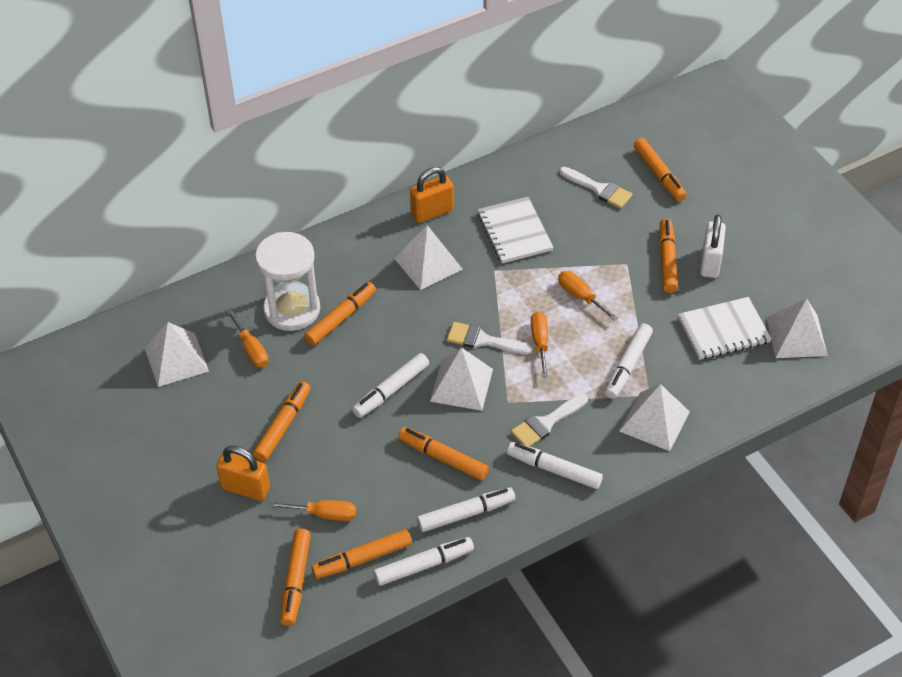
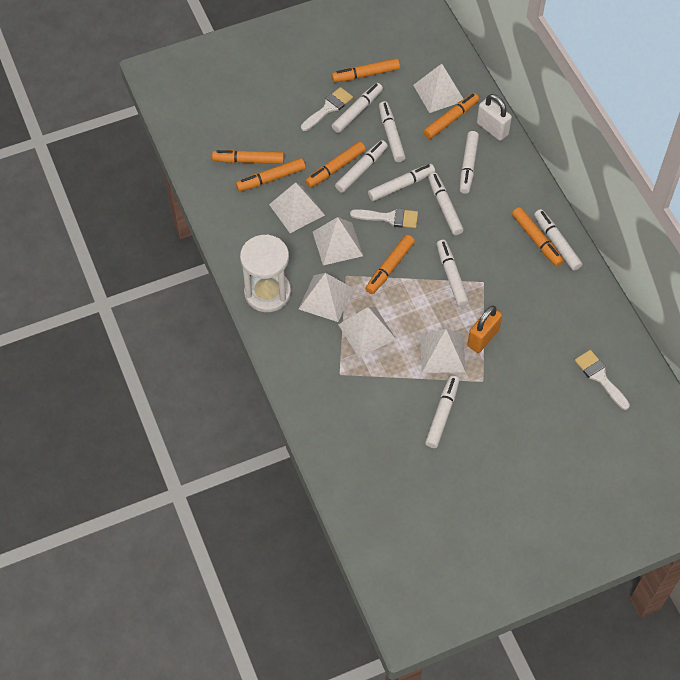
orange padlock: [216,446,270,501] [410,167,454,223] = 2 -> [467,306,502,353] = 1
orange screwdriver: [227,310,269,367] [270,500,356,521] [531,311,548,377] [558,271,618,321] = 4 -> none = 0
white marker: [352,353,429,418] [374,537,474,586] [417,487,515,532] [507,442,603,489] [605,323,653,399] = 5 -> [332,83,383,133] [335,140,388,193] [368,164,435,201] [379,101,406,162] [425,375,460,448] [428,172,464,235] [436,240,469,307] [460,131,479,194] [534,209,582,271] = 9
white notebook: [477,197,554,263] [678,297,772,360] = 2 -> none = 0
white pyramid: [145,322,209,387] [394,225,463,290] [430,347,493,411] [619,384,690,451] [767,298,828,358] = 5 -> [269,182,325,233] [299,273,353,322] [313,217,363,265] [338,307,397,357] [413,64,463,113] [420,329,466,373] = 6

